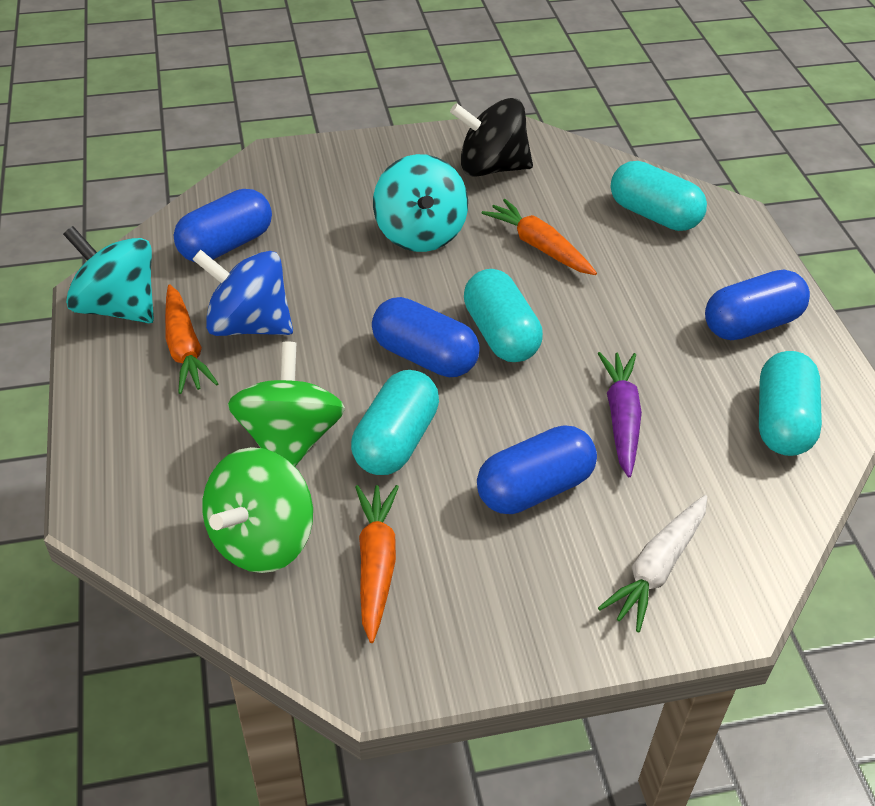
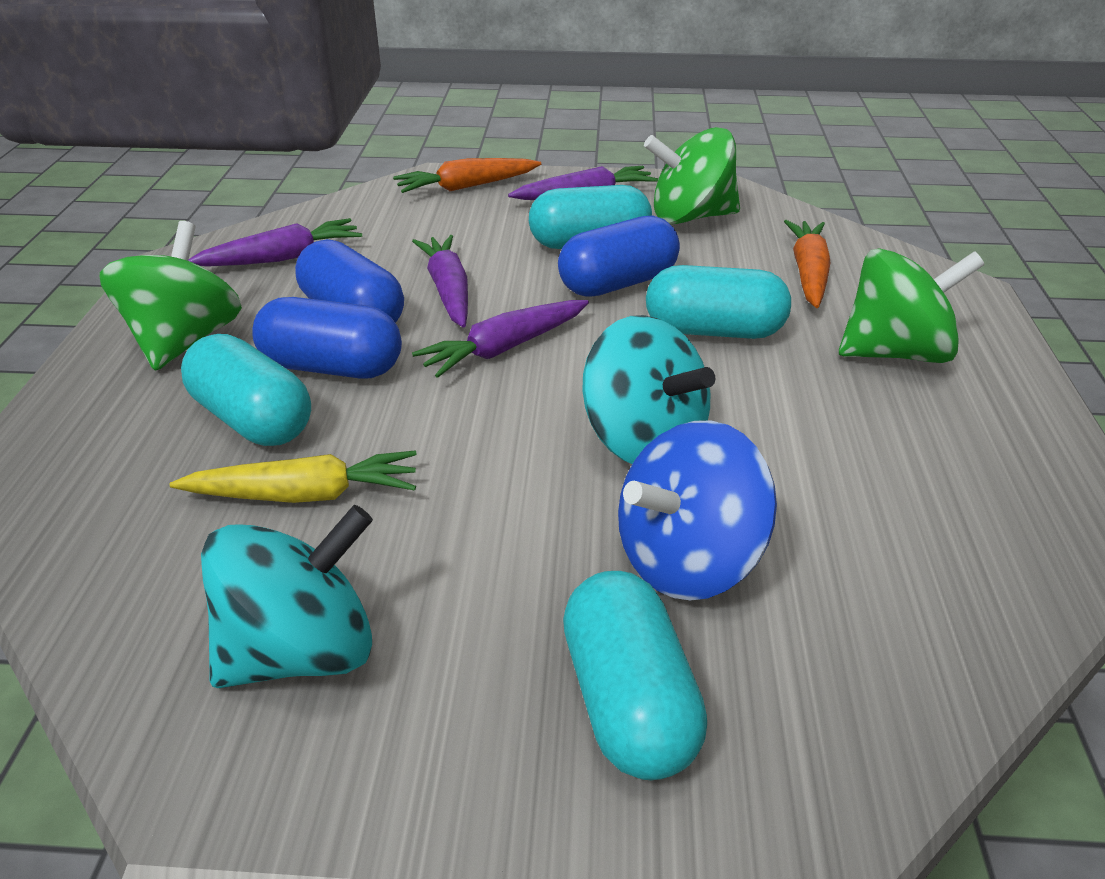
black spinning top: [450,98,533,177] = 1 -> none = 0
blue capsule: [174,189,272,262] [372,297,480,377] [477,426,597,514] [705,270,810,340] = 4 -> [252,297,402,379] [295,239,404,323] [558,215,680,297] = 3
green spinning top: [202,447,313,573] [228,342,345,466] = 2 -> [100,221,242,371] [644,127,740,224] [839,248,985,363] = 3
orange carrot: [165,284,219,394] [355,485,399,643] [482,199,597,275] = 3 -> [393,158,541,193] [784,220,831,308] = 2
purple carrot: [597,352,642,477] = 1 -> [188,218,362,267] [412,235,468,328] [412,300,589,378] [508,166,658,200] = 4
white carrot: [598,495,707,632] = 1 -> none = 0
yellow carrot: none = 0 -> [170,451,417,503] = 1

